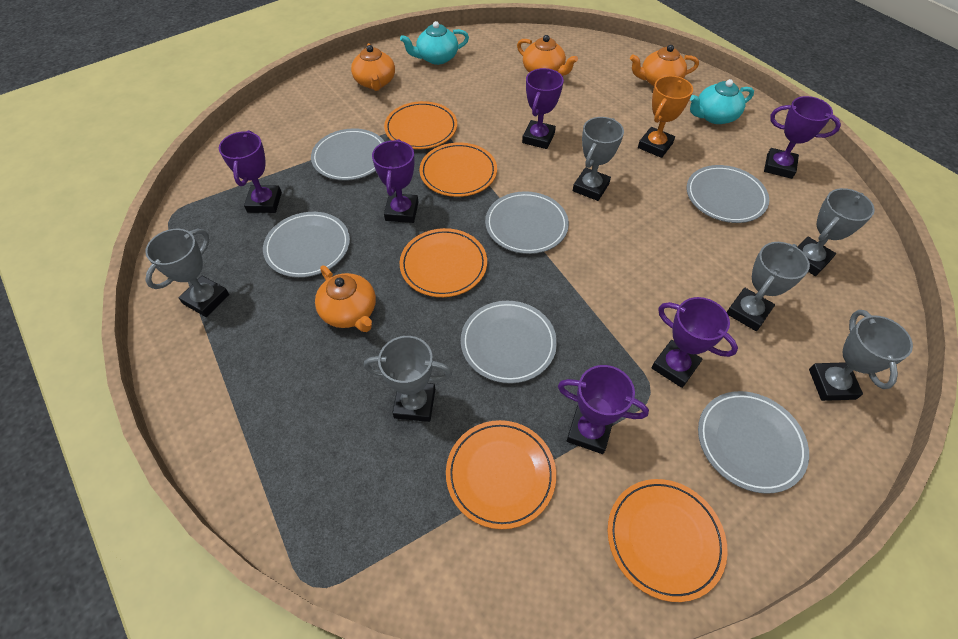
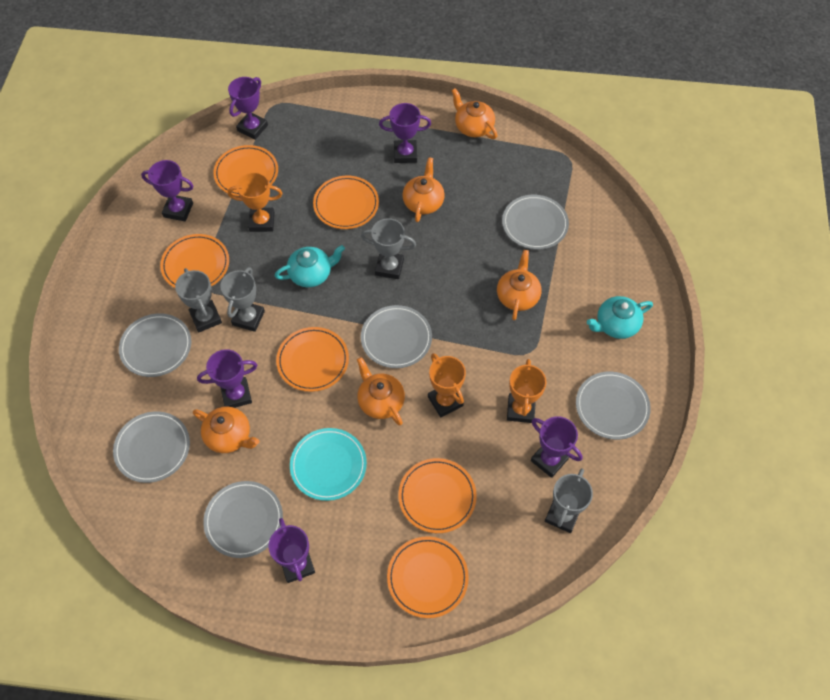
grey trophy: [145,229,229,317] [364,336,452,422] [573,117,624,201] [727,242,810,331] [797,188,875,276] [809,310,913,401] = 6 -> [175,268,222,332] [220,267,265,332] [361,218,416,279] [545,468,593,533] = 4
orange plate: [384,101,457,149] [400,228,487,297] [419,143,497,197] [446,420,556,529] [607,479,728,602] = 5 -> [160,234,229,288] [213,145,278,197] [276,327,349,392] [313,176,379,229] [387,536,469,618] [398,458,477,533] = 6
orange teapot: [315,265,376,332] [351,43,395,91] [517,35,578,76] [630,45,699,86] = 4 -> [193,406,259,453] [357,357,405,426] [402,157,445,222] [452,88,497,139] [497,250,542,320] = 5
orange trophy: [638,76,693,158] = 1 -> [228,172,283,232] [428,353,466,417] [507,359,547,423] = 3
turquoise plate: none = 0 -> [290,428,367,501] = 1

